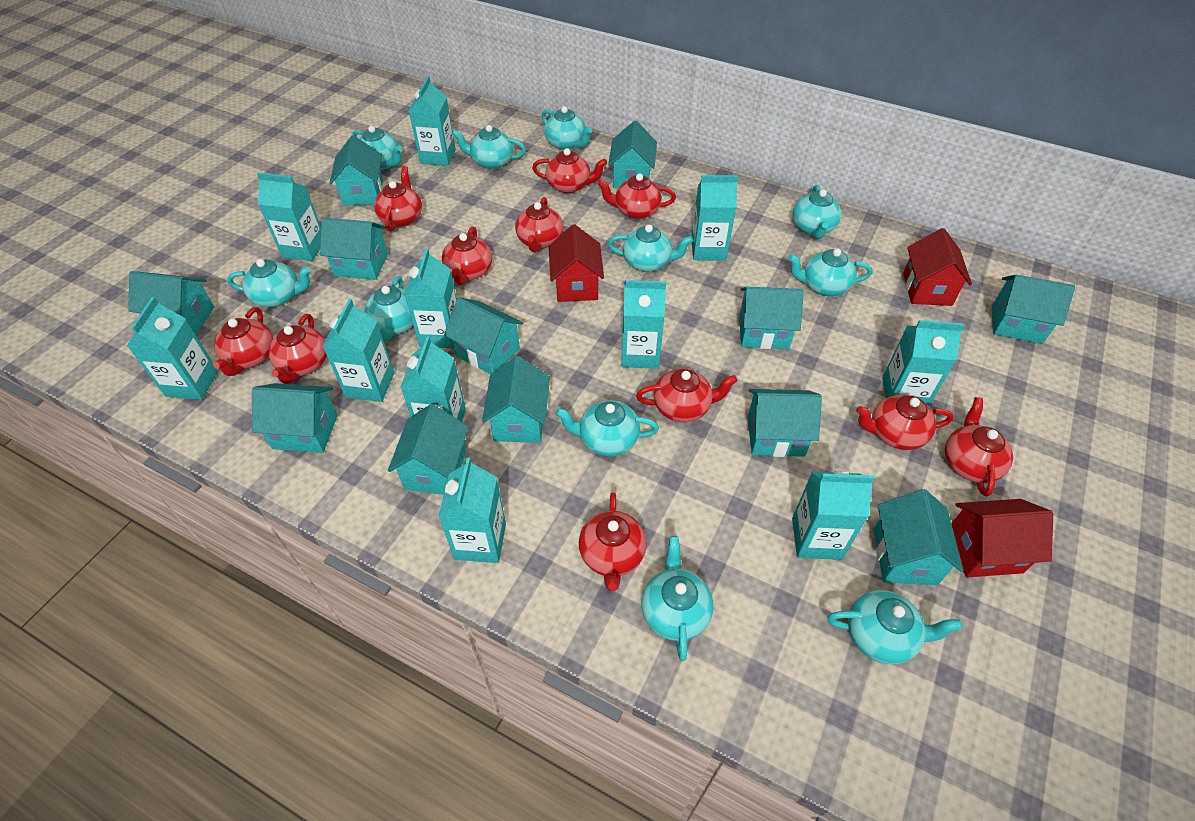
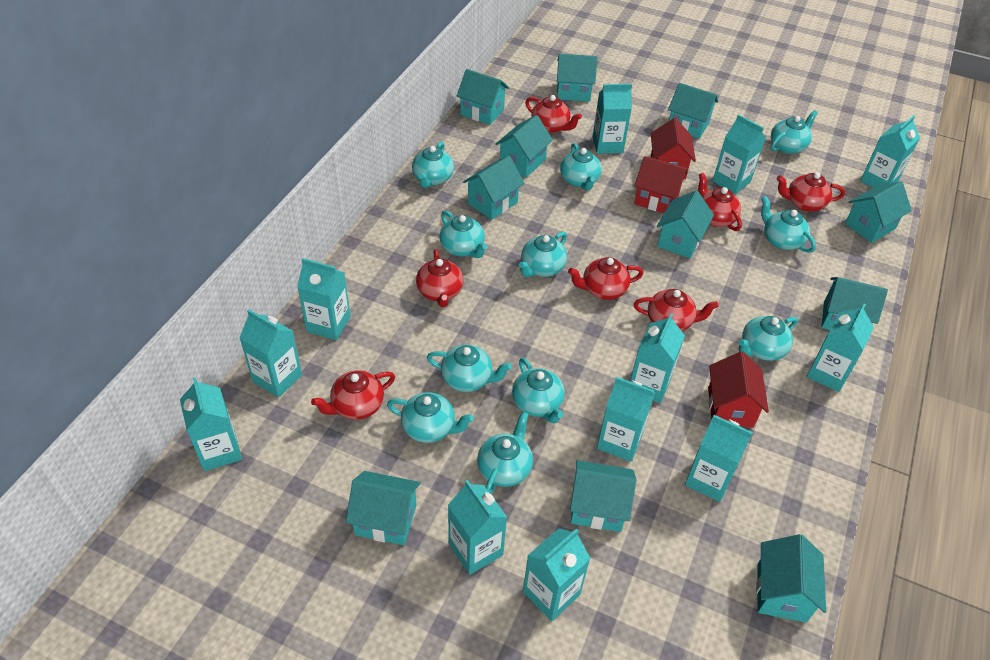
red teapot: [213,307,273,376] [268,314,327,384] [374,166,422,232] [442,226,492,285] [515,197,563,252] [532,148,607,193] [579,492,647,591] [597,173,676,219] [636,369,737,422] [856,394,954,450] [945,397,1013,497] = 11 -> [311,370,395,420] [416,249,463,307] [525,95,582,133] [568,257,644,300] [634,289,719,331] [698,173,742,231] [777,172,845,212] = 7
turquoise carton: [127,297,218,400] [257,172,321,261] [322,299,394,402] [401,336,466,422] [404,248,457,348] [409,76,456,166] [439,457,506,563] [621,280,666,369] [692,175,738,261] [792,469,875,560] [882,320,964,406] = 11 -> [180,377,242,471] [239,310,302,398] [297,258,351,340] [448,480,507,575] [523,528,591,621] [593,84,632,154] [597,377,655,462] [630,313,685,403] [685,415,753,502] [713,114,766,194] [807,304,874,392] [860,115,920,188] = 12
turquoise house: [128,271,214,335] [252,383,338,453] [320,217,388,280] [330,135,383,206] [388,404,468,495] [444,297,523,374] [482,356,550,443] [608,121,657,188] [739,287,804,349] [747,389,822,457] [873,489,963,585] [992,275,1075,344] = 12 -> [346,471,420,545] [457,69,509,125] [463,156,524,220] [495,115,553,178] [557,54,597,102] [570,460,636,532] [657,191,714,258] [668,83,718,139] [756,534,826,623] [822,277,888,330] [845,181,912,243] = 11

